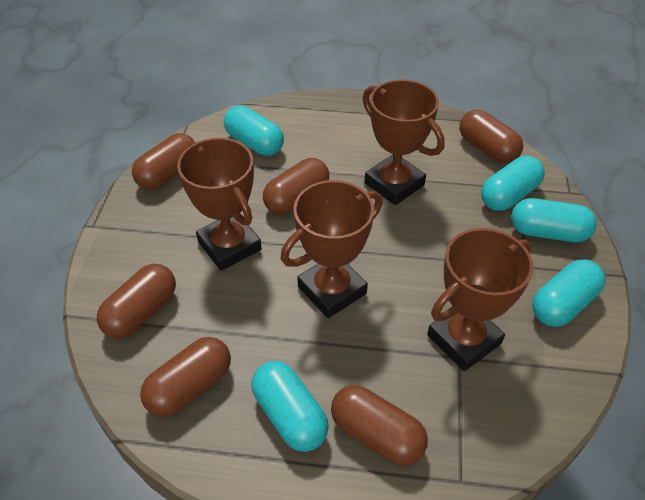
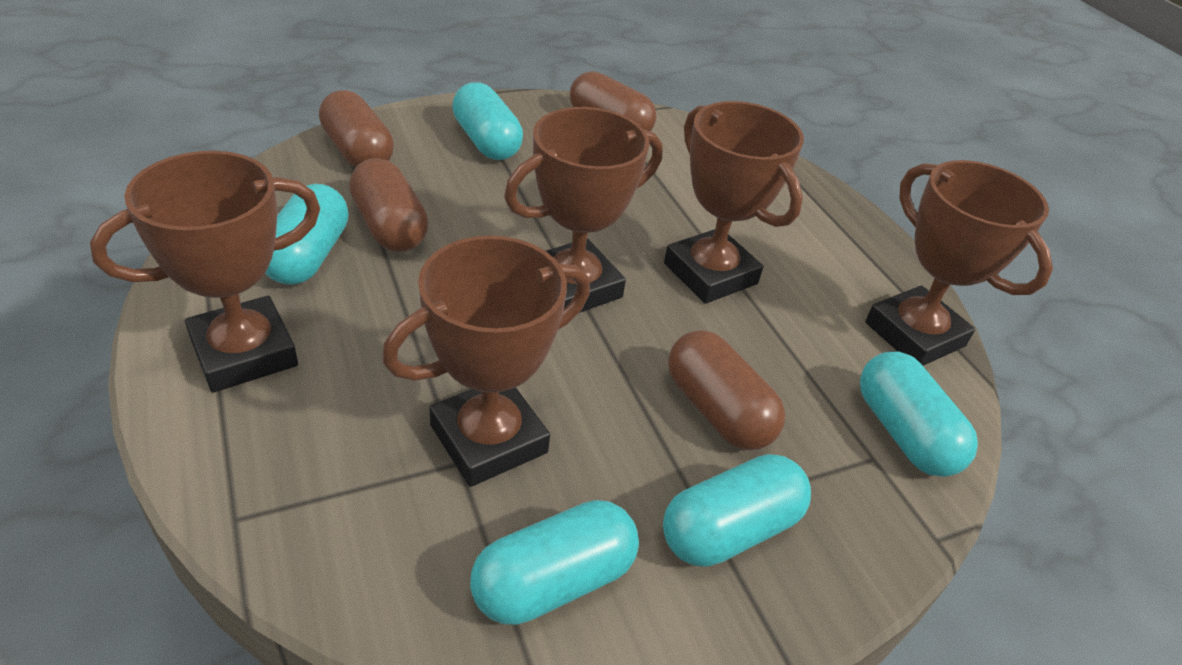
brown capsule: [97,263,176,338] [132,133,195,190] [140,337,231,417] [263,158,329,215] [331,385,428,465] [460,110,523,163] = 6 -> [319,90,394,168] [349,158,428,252] [570,71,656,131] [668,330,785,450] = 4
brown trophy: [177,138,262,271] [281,180,383,318] [362,79,445,205] [427,228,534,371] = 4 -> [90,151,320,393] [382,236,590,487] [504,107,663,313] [664,101,804,304] [865,160,1053,366] = 5

